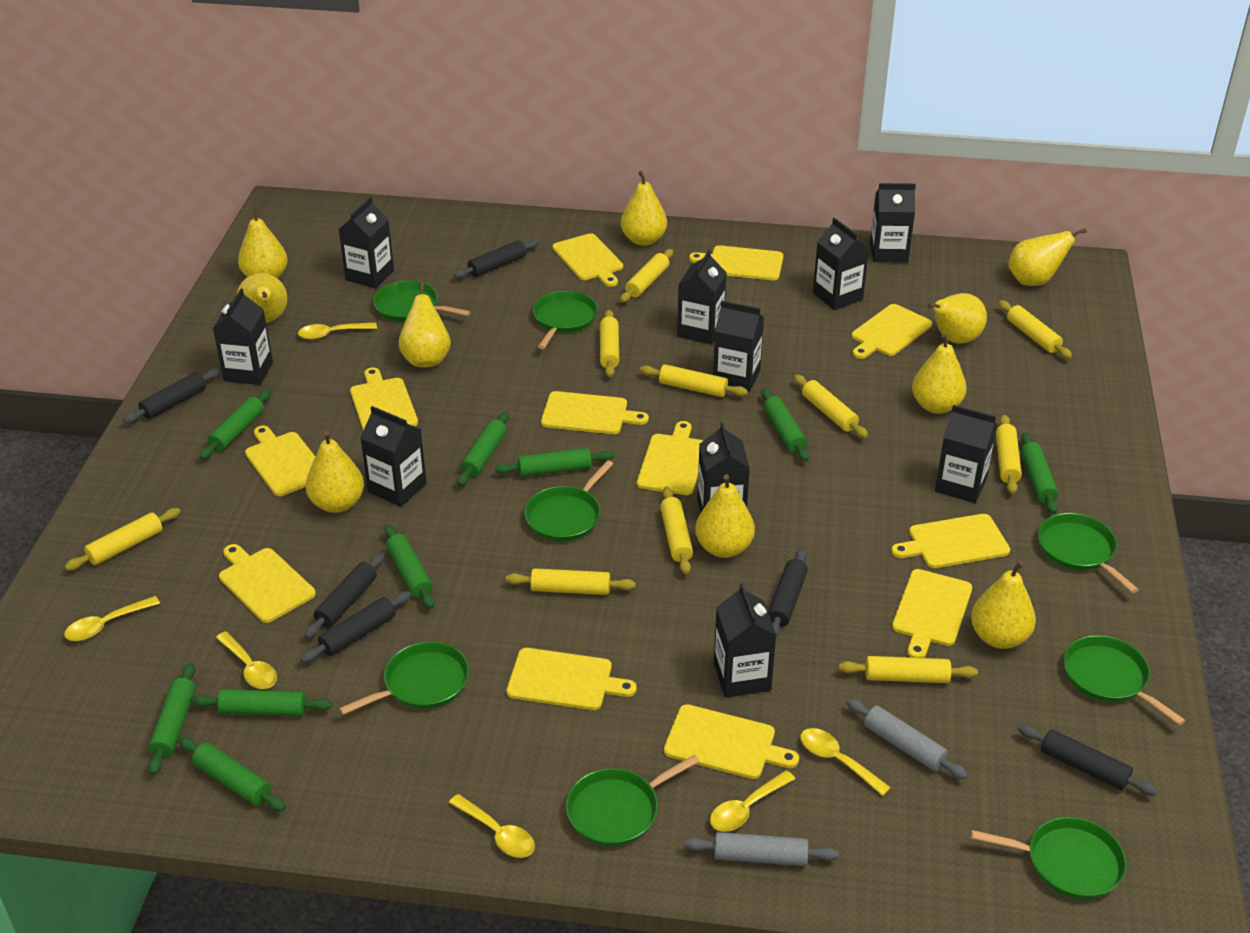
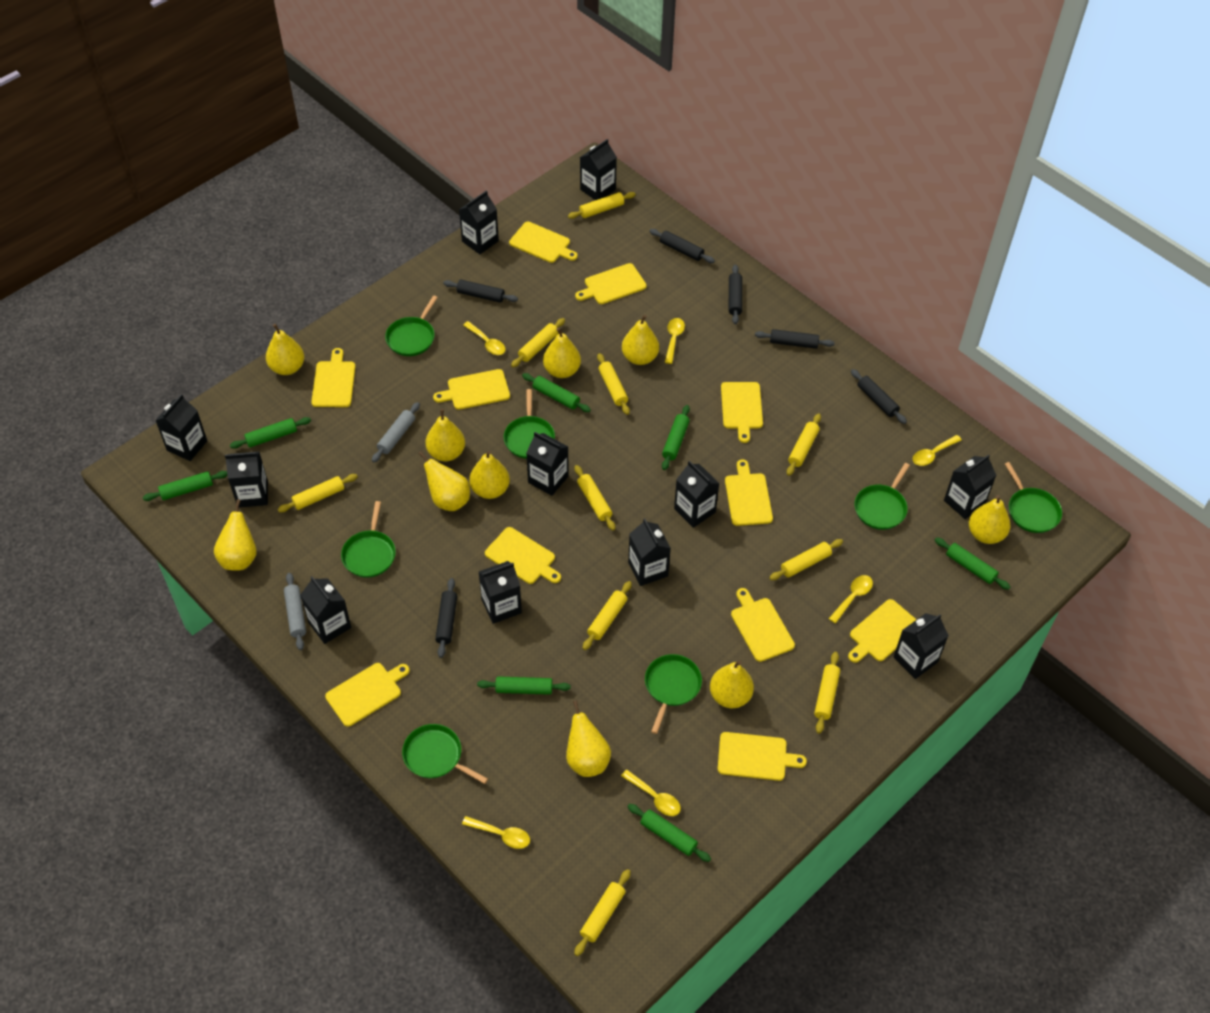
black carton: [213,289,273,385] [338,197,394,288] [360,406,427,507] [677,250,727,345] [697,422,750,513] [713,301,764,392] [714,583,776,698] [813,218,869,310] [870,183,916,263] [935,405,998,503] = 10 -> [155,394,207,461] [225,451,268,508] [300,576,351,644] [459,191,499,254] [479,561,522,624] [526,432,569,496] [580,139,617,200] [628,518,671,586] [674,461,720,528] [894,613,949,679] [944,454,996,519] = 11
green pan: [339,642,469,715] [373,281,470,322] [525,460,613,542] [533,291,598,349] [566,754,700,846] [971,817,1127,899] [1038,513,1139,593] [1063,635,1186,726] = 8 -> [341,501,396,578] [385,295,438,356] [402,724,488,784] [504,389,555,459] [645,654,702,734] [855,463,910,530] [1005,462,1062,533] = 7
green rolling pin: [148,663,196,775] [179,737,286,811] [192,689,333,716] [200,390,271,459] [384,525,435,609] [457,411,509,486] [495,448,614,477] [761,388,809,462] [1020,433,1058,514] = 9 -> [143,471,227,501] [230,417,311,449] [477,677,571,695] [522,373,591,412] [628,804,711,862] [662,405,690,470] [935,537,1010,590] = 7
yellow cutting board: [219,544,316,623] [245,426,315,496] [350,367,418,430] [507,648,637,710] [541,391,649,434] [552,233,623,287] [637,421,703,495] [664,704,799,779] [689,245,783,280] [852,304,932,359] [891,514,1010,568] [892,569,972,658] = 12 -> [311,348,355,407] [325,663,410,727] [433,369,510,410] [485,527,561,584] [509,222,578,263] [575,263,647,304] [718,732,807,781] [721,382,763,443] [725,460,773,526] [731,588,795,662] [848,599,917,663] = 11

